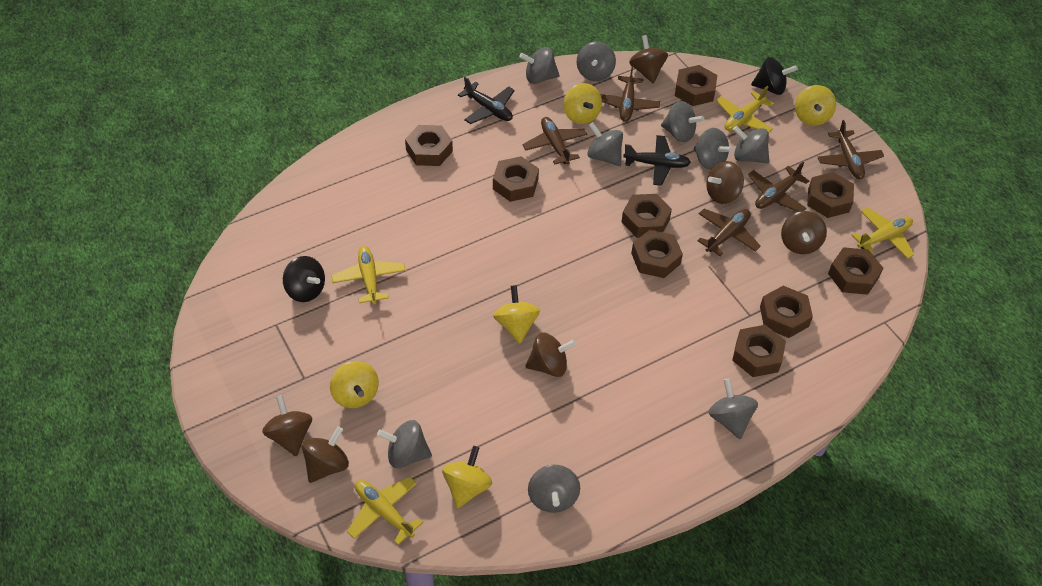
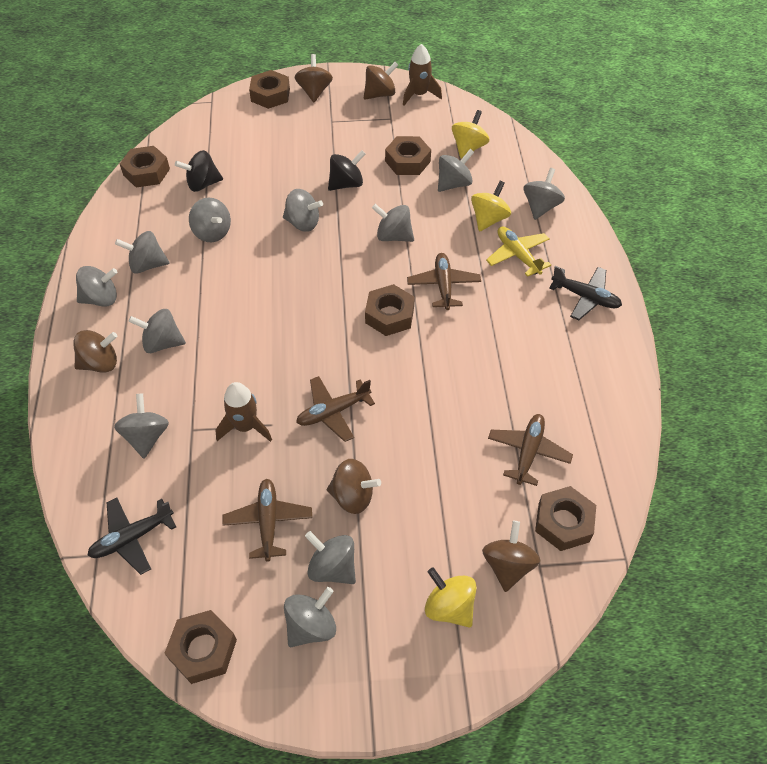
brown nut: [405,125,453,166] [493,156,539,202] [621,194,672,238] [631,230,683,278] [675,65,717,106] [732,325,786,377] [760,286,813,338] [807,172,854,218] [828,247,883,295] = 9 -> [120,146,170,188] [164,610,237,684] [249,70,290,109] [365,284,415,336] [385,136,431,175] [535,486,596,551] = 6
brown plane: [522,117,587,165] [600,66,660,122] [697,209,761,256] [748,162,809,212] [817,120,884,179] = 5 -> [222,479,312,562] [296,376,375,442] [407,253,481,310] [488,414,573,486] = 4
brown rocket: none = 0 -> [216,382,272,442] [403,44,442,106] = 2
brown spinning top: [262,395,312,456] [302,426,349,483] [526,332,577,377] [629,35,668,84] [706,161,744,204] [781,211,827,254] = 6 -> [73,330,117,373] [295,54,333,102] [327,459,381,514] [364,62,398,100] [482,521,540,592] = 5
grey spinning top: [377,420,432,468] [519,47,560,84] [528,465,580,513] [577,41,616,81] [587,122,623,166] [661,101,704,142] [694,128,733,170] [709,378,758,439] [733,126,769,163] = 9 -> [76,266,118,307] [114,393,169,458] [115,231,169,274] [128,309,186,353] [189,198,231,242] [283,189,323,232] [284,587,336,647] [305,531,356,584] [372,204,414,242] [438,149,474,192] [524,168,565,220] = 11
yellow plane: [331,246,406,304] [347,477,423,545] [716,86,774,133] [852,207,914,259] = 4 -> [486,226,551,277] = 1
yellow spinning top: [330,361,379,408] [442,446,492,508] [493,285,540,343] [563,83,602,124] [795,85,836,126] = 5 -> [425,567,477,628] [452,110,489,159] [471,181,511,232] = 3

